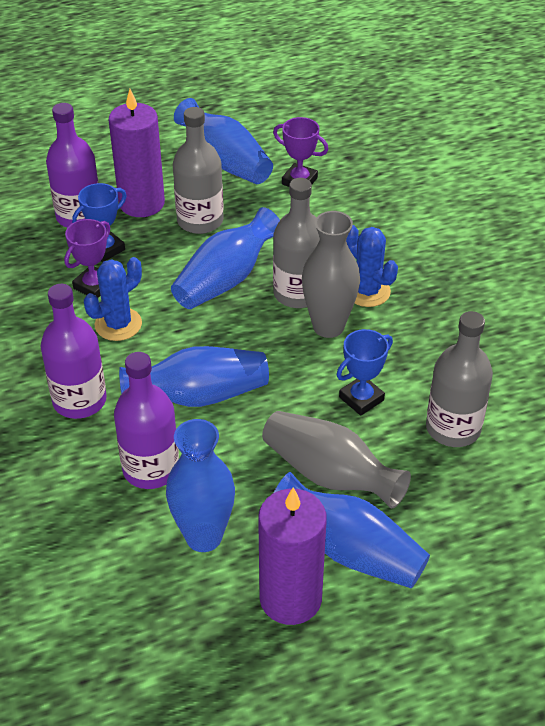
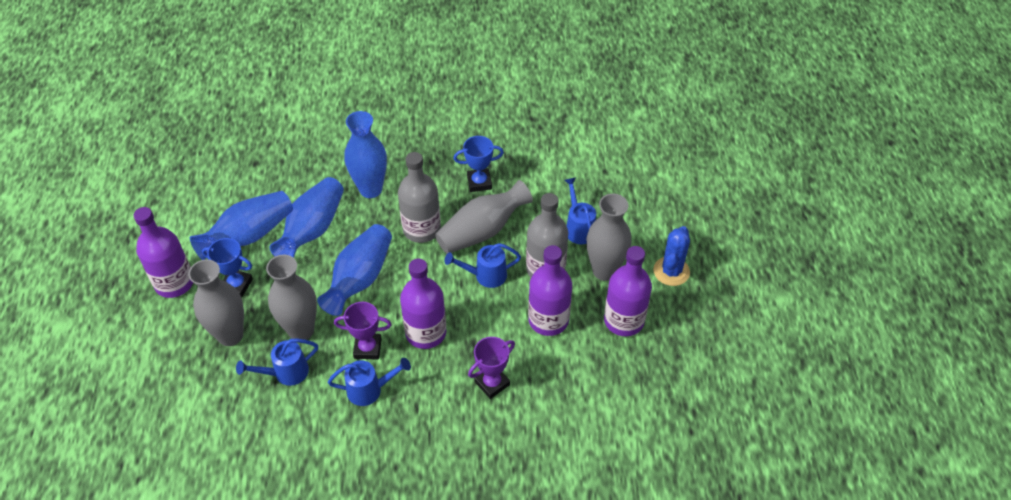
blue cactus: [84,257,142,341] [346,225,398,307] = 2 -> [653,226,690,286] = 1
blue vase: [119,346,269,407] [166,419,235,552] [171,207,280,309] [174,98,273,184] [274,472,430,588] = 5 -> [190,191,292,260] [270,177,344,258] [317,224,392,316] [344,111,387,198] = 4
blue watering can: none = 0 -> [236,338,318,386] [328,358,411,406] [444,243,521,288] [565,177,596,244] = 4
grey bottle: [173,107,224,234] [273,178,320,308] [426,311,493,447] = 3 -> [398,152,441,243] [526,193,568,278] = 2
grey vase: [262,411,411,508] [302,211,360,338] = 2 -> [188,259,244,346] [266,255,317,340] [435,180,533,254] [586,194,632,281] = 4
purple bottle: [41,284,107,419] [46,103,99,228] [114,352,179,489] = 3 -> [133,207,193,298] [400,259,446,349] [528,245,572,336] [604,246,652,336] = 4
purple candle: [109,89,165,217] [258,487,327,625] = 2 -> none = 0

